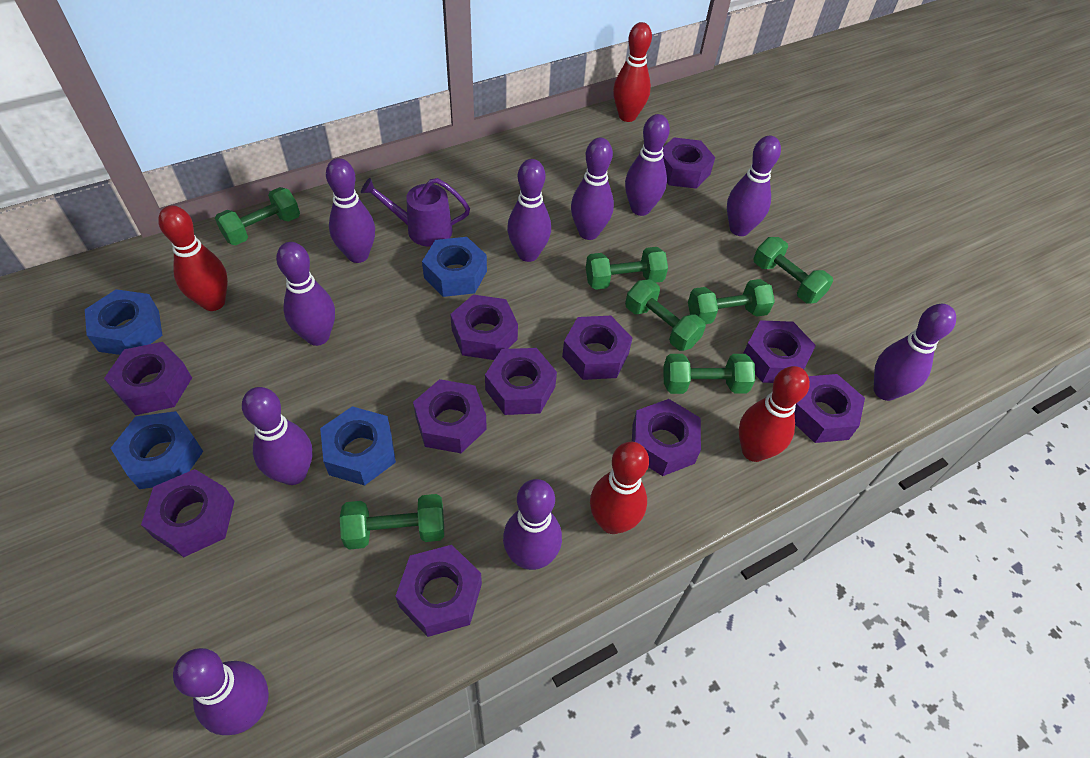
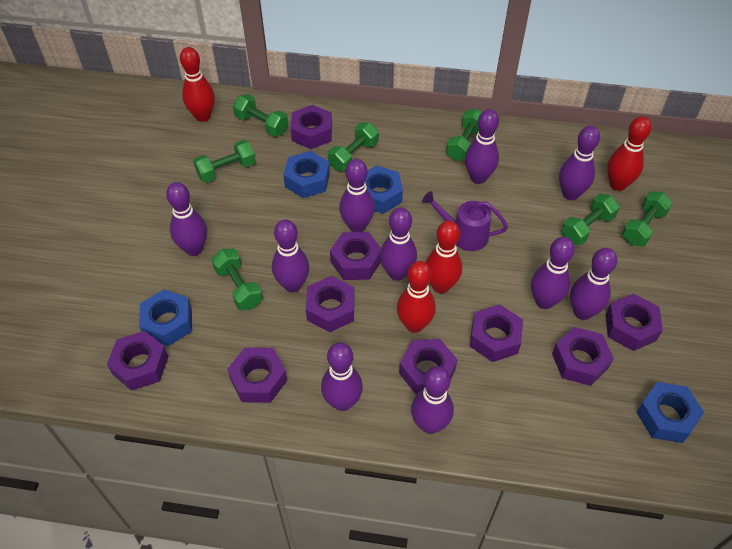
purple nut: [104,342,192,415] [141,469,235,557] [395,545,482,637] [413,379,487,453] [450,295,518,360] [485,348,557,415] [562,316,632,380] [632,399,701,476] [663,138,715,189] [743,320,816,383] [794,374,865,443] = 11 -> [107,331,169,391] [227,347,287,403] [290,105,332,149] [306,276,355,332] [330,232,381,280] [399,339,458,395] [470,305,523,362] [552,327,614,386] [606,294,663,351] = 9

